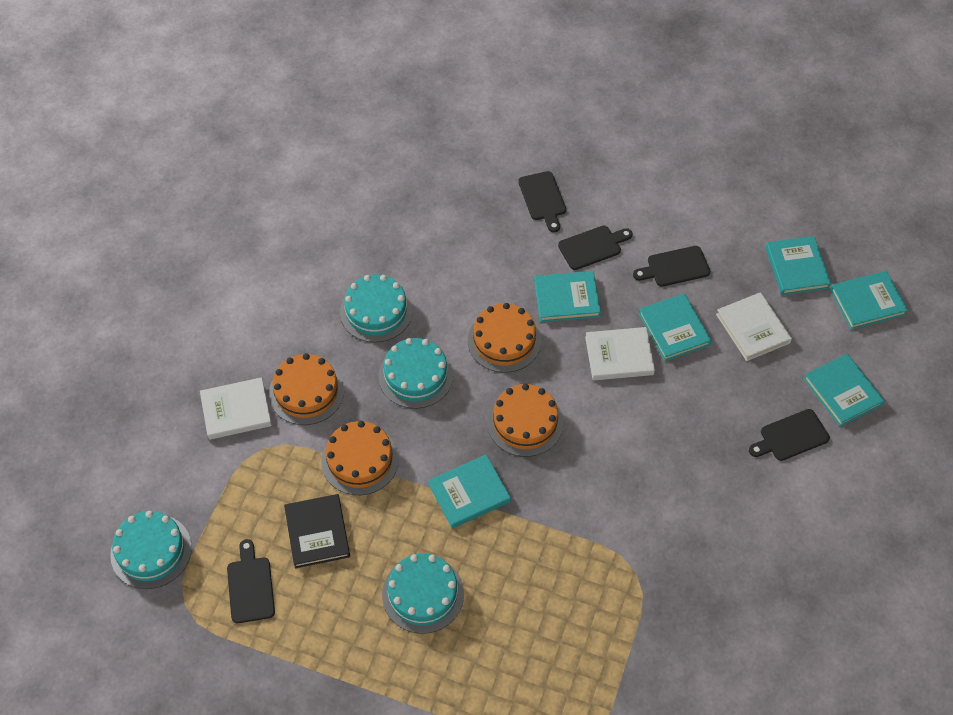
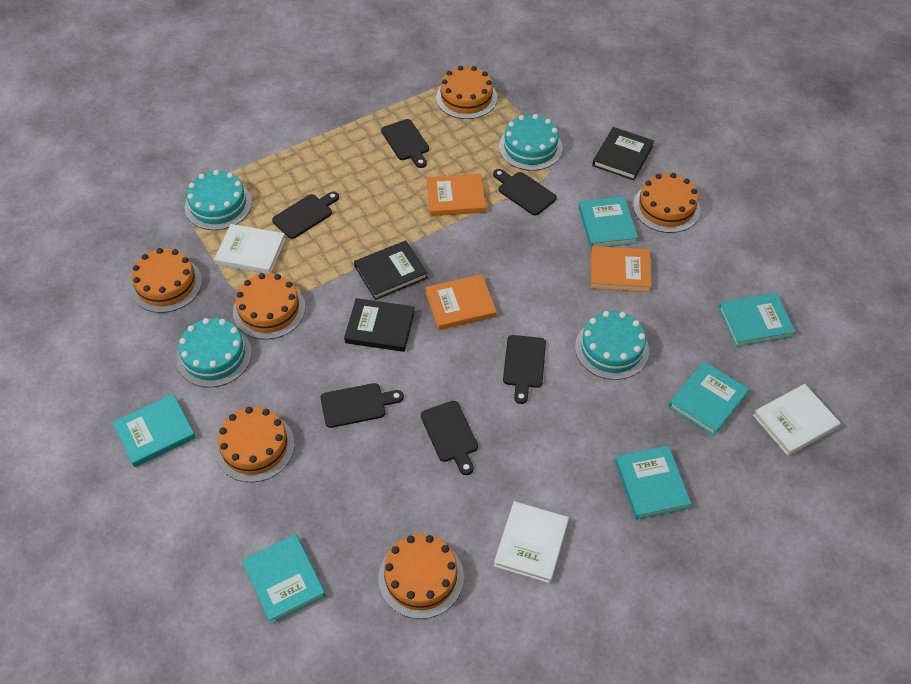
black book: [284,494,350,568] = 1 -> [344,298,415,352] [354,240,428,300] [592,127,654,180] = 3
black cutting board: [227,539,275,623] [518,171,566,232] [558,226,633,270] [633,246,710,287] [749,409,830,461] = 5 -> [272,191,339,239] [321,383,404,428] [381,119,429,168] [421,401,478,475] [493,169,557,216] [503,335,546,404] = 6
orange book: none = 0 -> [425,274,497,330] [427,174,486,216] [591,246,651,292] = 3
orange cake: [269,353,344,425] [321,421,399,495] [468,303,541,373] [487,384,563,457] = 4 -> [130,248,202,313] [215,407,295,483] [233,273,306,340] [378,534,464,619] [436,66,497,119] [633,173,700,233] = 6

